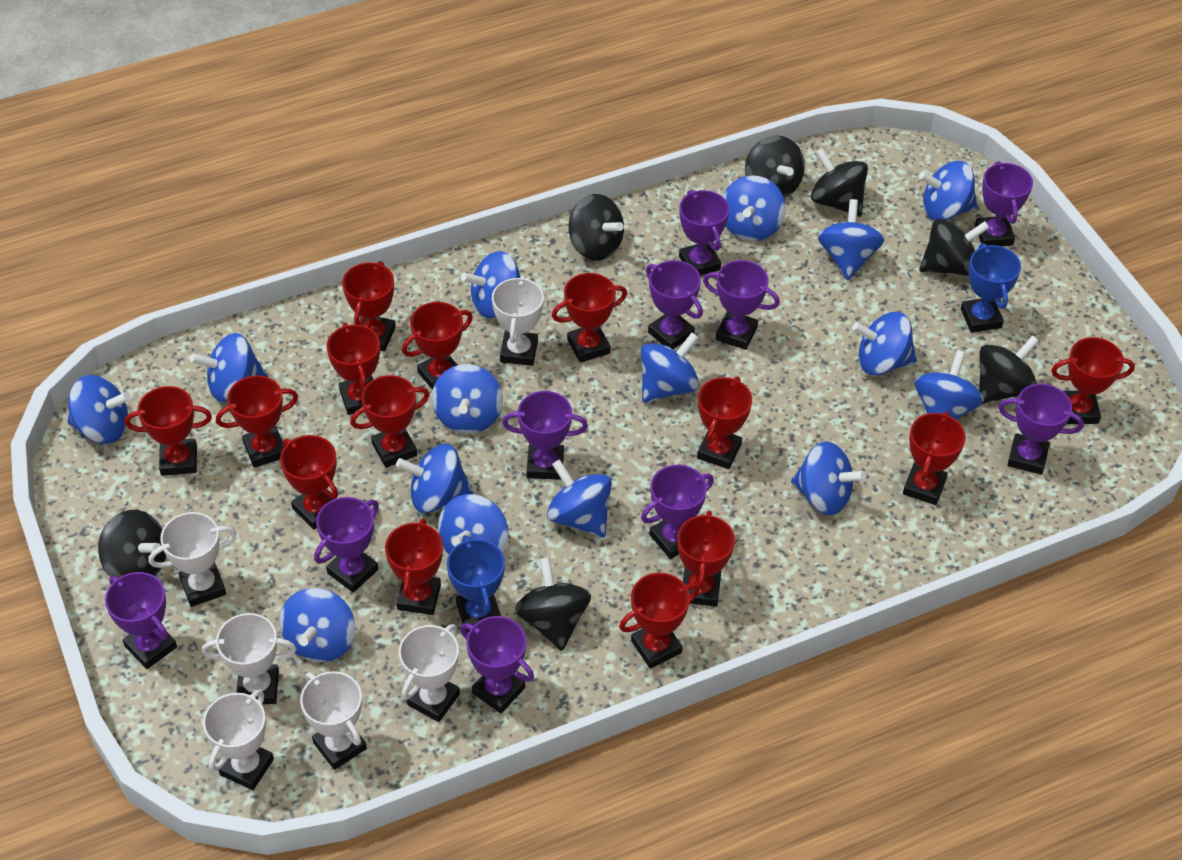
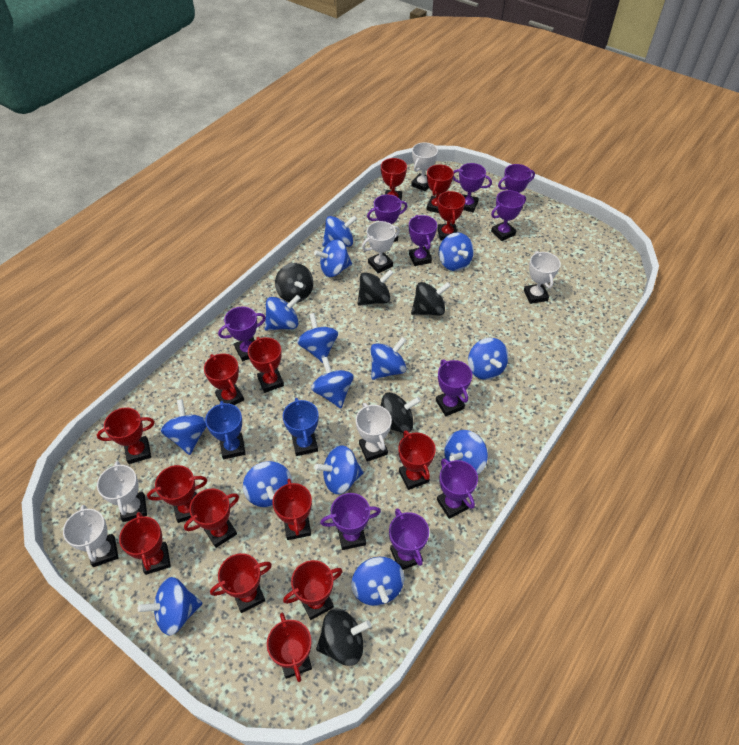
black spinning top: [98,510,166,578] [515,557,591,651] [569,194,624,261] [745,135,805,198] [811,148,868,217] [919,219,990,276] [979,335,1039,404] = 7 -> [275,263,313,302] [316,609,371,666] [357,270,393,306] [381,392,421,433] [411,282,451,316] = 5
blue spinning top: [68,375,131,444] [190,333,268,402] [280,588,355,662] [396,444,473,513] [432,364,503,434] [438,494,508,554] [461,251,520,318] [547,459,612,537] [641,333,699,403] [723,175,786,241] [791,442,866,515] [818,199,884,280] [852,312,917,375] [914,350,984,420] [919,161,977,220] = 15 -> [138,577,202,636] [161,399,207,455] [243,461,292,507] [265,295,301,331] [297,313,338,363] [311,357,354,409] [314,239,352,277] [314,445,364,494] [322,215,357,247] [351,557,404,606] [371,337,406,380] [439,232,474,271] [444,430,488,475] [468,338,508,380] = 14

